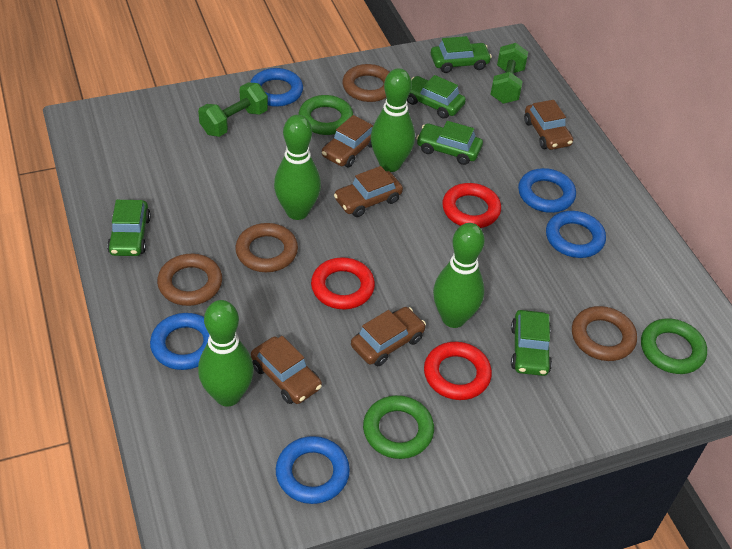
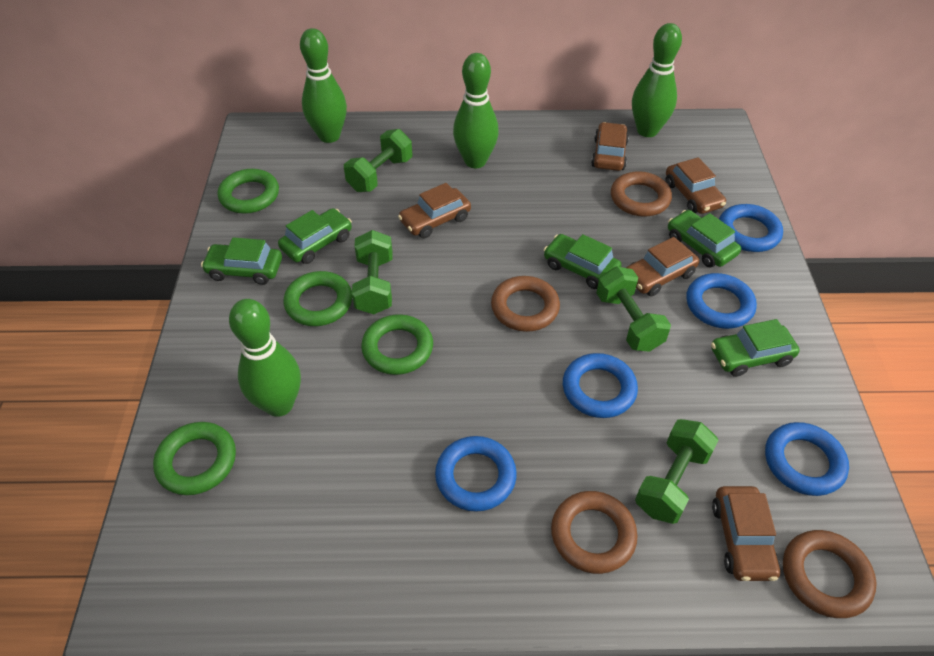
green dumbbell: [198,83,268,137] [490,43,528,104] = 2 -> [344,129,412,192] [352,230,393,314] [596,266,671,352] [635,419,719,524] = 4
green ring: [299,95,353,135] [363,395,434,459] [641,318,707,374] = 3 -> [153,422,236,495] [218,169,279,214] [284,271,352,326] [361,314,433,375] = 4
red ring: [311,257,375,309] [424,342,492,400] [442,183,501,228] = 3 -> none = 0

